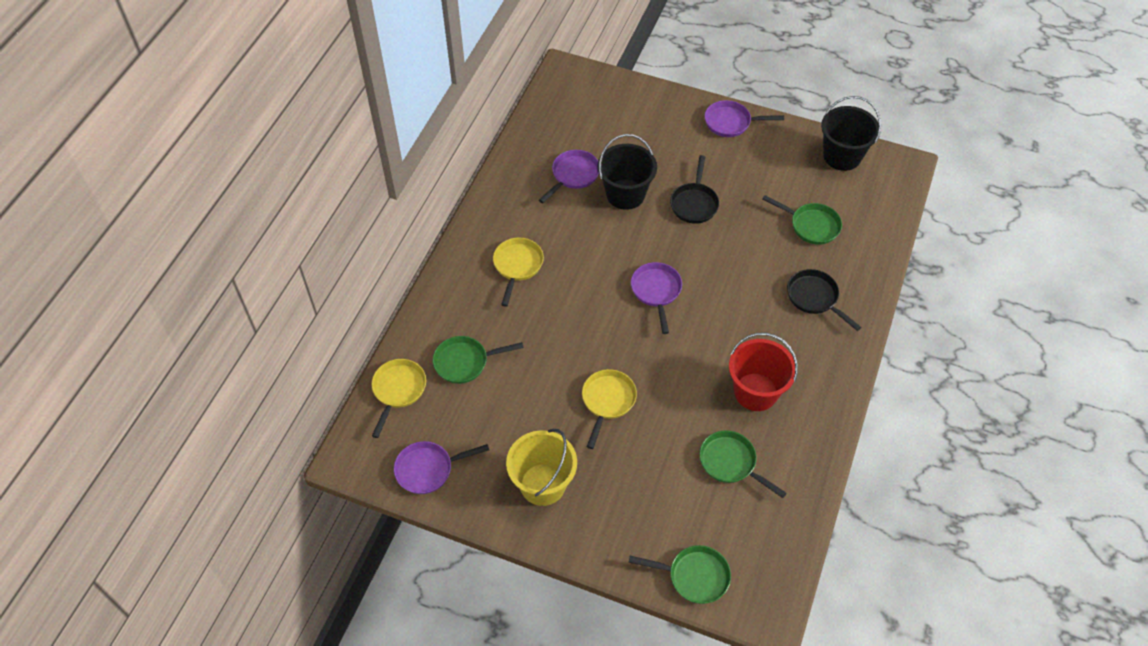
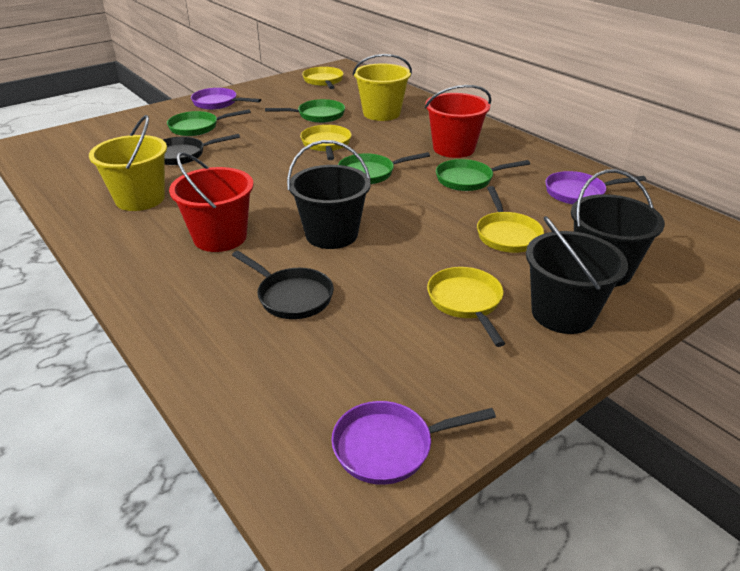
black bucket: [598,134,657,210] [821,96,881,171] = 2 -> [287,140,371,249] [526,216,628,334] [571,169,665,287] = 3
purple pan: [394,441,489,494] [539,150,599,203] [631,262,682,334] [704,100,784,137] = 4 -> [191,88,261,110] [331,401,496,485] [545,171,646,205] = 3
red bucket: [729,333,798,411] = 1 -> [169,152,254,252] [425,85,491,158] = 2
yellow bucket: [506,429,577,506] = 1 -> [89,115,167,211] [353,54,412,121] = 2
yellow pan: [371,359,426,438] [493,237,544,307] [582,369,637,449] = 3 -> [300,125,352,160] [302,67,344,89] [427,267,505,347] [477,186,544,253] = 4

